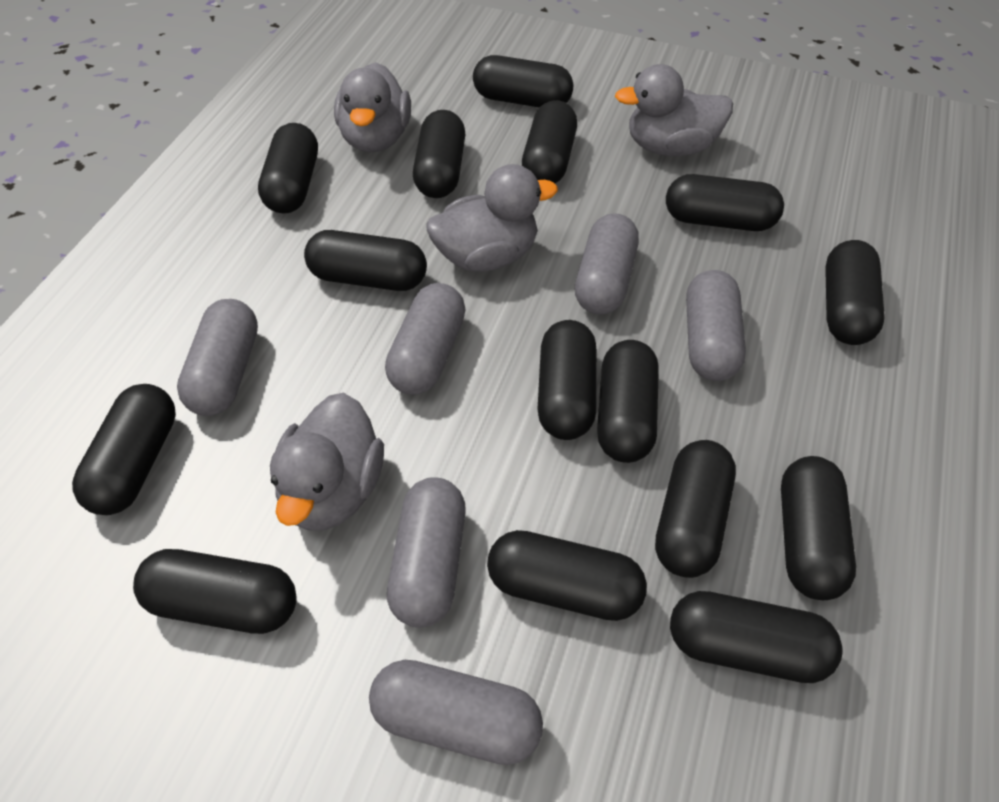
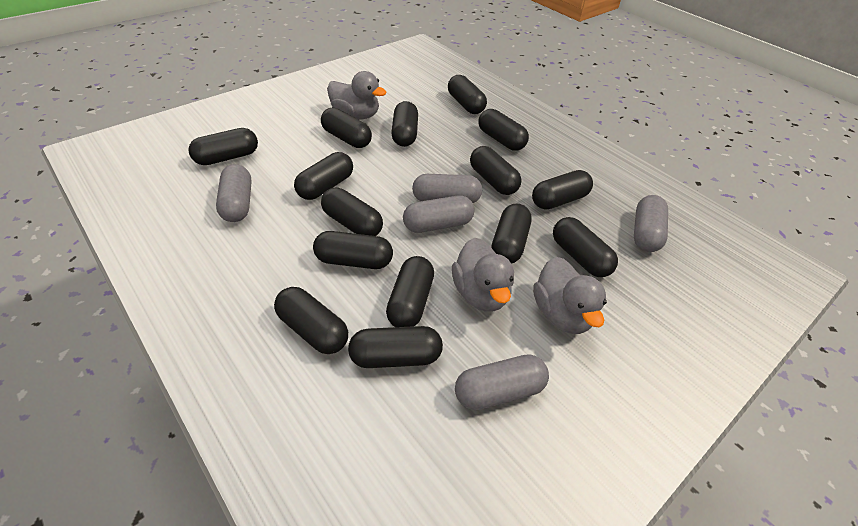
grey capsule: [177,299,258,416] [369,660,543,765] [385,283,466,395] [387,477,466,628] [575,213,639,314] [686,270,746,381] = 6 -> [216,164,252,222] [403,195,475,233] [412,174,482,203] [455,354,549,410] [634,195,668,252] = 5
grey duck: [270,393,384,531] [334,62,411,152] [426,164,558,272] [615,64,733,156] = 4 -> [327,71,386,120] [452,238,514,312] [533,257,607,334] = 3

